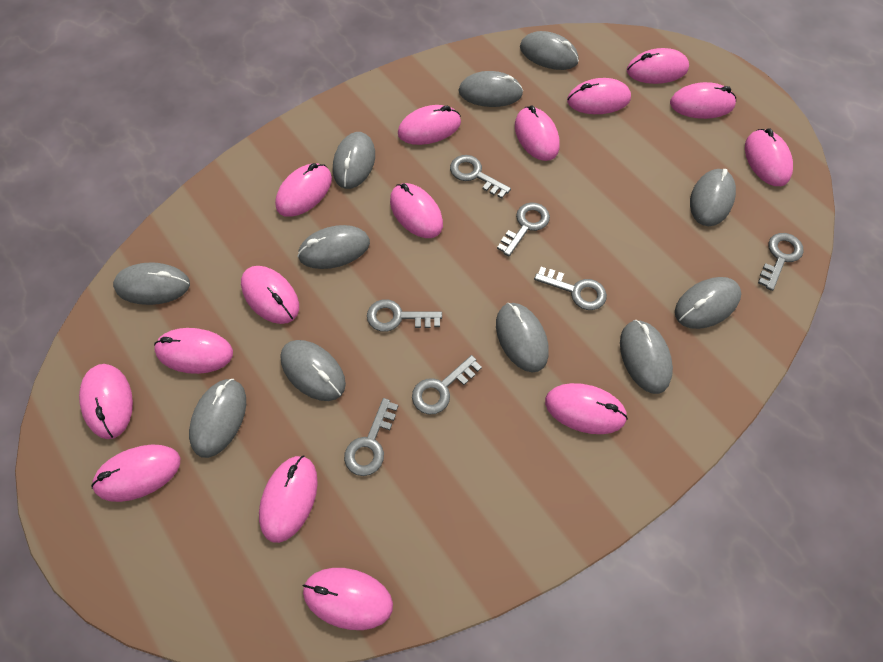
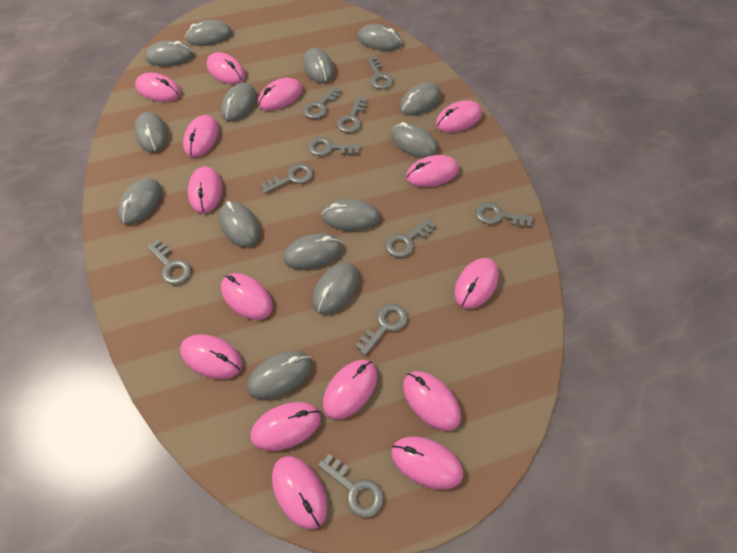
grey key: [344,398,398,476] [367,299,442,332] [412,355,482,415] [450,155,511,199] [497,202,550,256] [534,267,607,310] [758,233,804,291] = 7 -> [147,240,191,285] [261,163,313,194] [303,86,341,119] [308,137,361,156] [318,454,383,518] [337,97,367,133] [355,303,408,355] [367,57,393,89] [385,218,436,257] [475,202,533,227] = 10
grey mouse: [113,262,190,305] [189,379,246,458] [280,340,346,401] [297,225,370,269] [333,132,375,189] [459,71,523,107] [496,303,549,372] [520,31,579,70] [620,320,673,394] [675,277,741,329] [690,169,736,226] = 11 -> [118,178,162,225] [135,112,168,153] [145,40,194,66] [185,20,232,46] [219,201,260,248] [221,83,257,121] [247,351,312,400] [283,233,343,270] [303,48,334,84] [312,262,359,315] [322,199,380,231] [357,24,402,51] [391,122,438,158] [399,82,441,116] = 14

